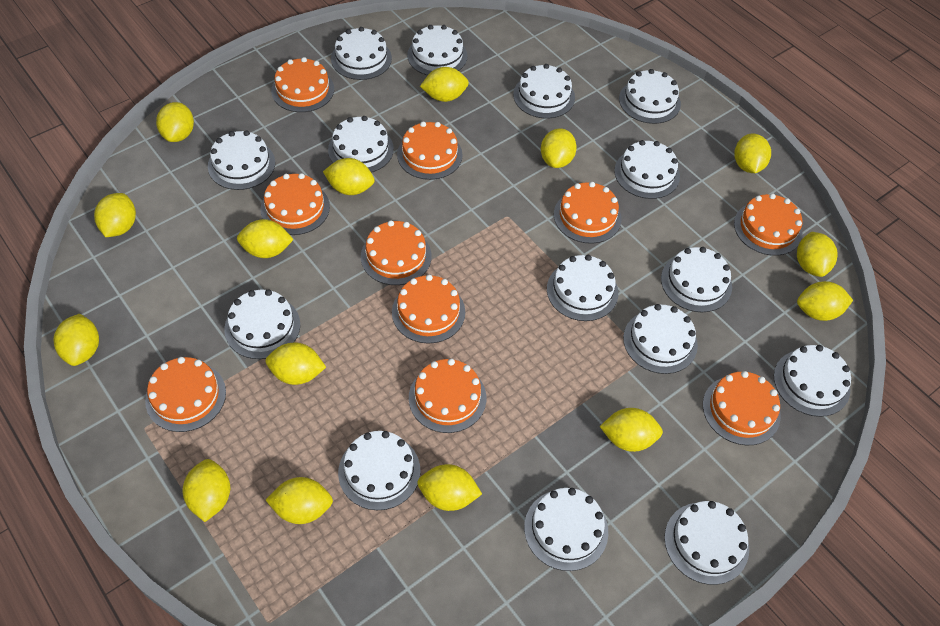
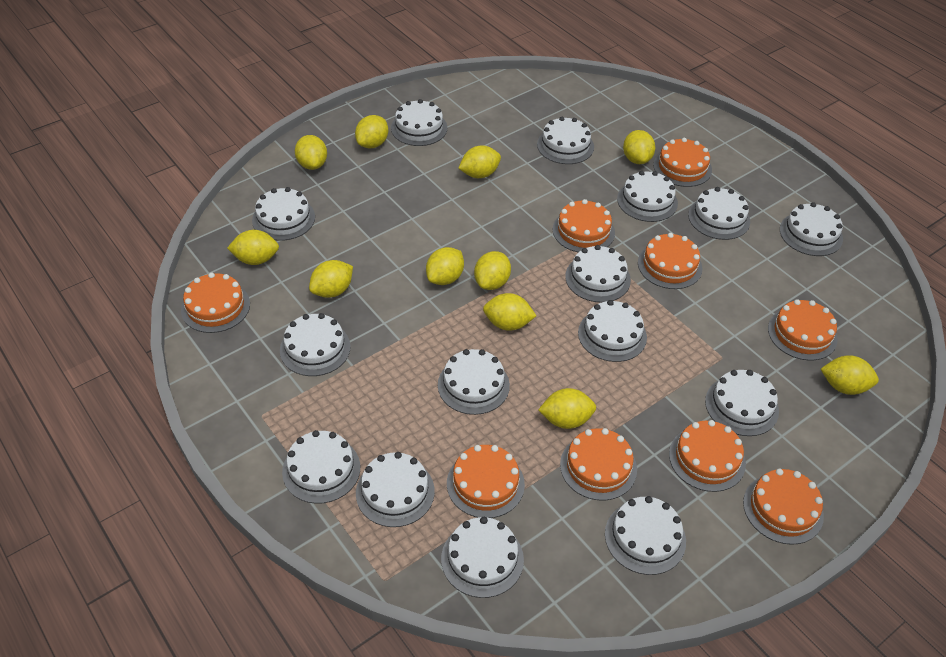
orange cake: [145,357,226,432] [261,173,330,235] [271,57,334,112] [361,220,431,285] [392,275,465,343] [397,122,463,180] [409,359,486,433] [554,182,622,244] [703,371,781,445] [734,193,802,256] = 10 -> [181,273,250,333] [447,445,525,518] [553,199,615,252] [560,428,637,500] [638,233,703,289] [653,138,712,187] [669,420,746,492] [743,469,824,545] [768,299,838,360] = 9
yellow lemon: [54,314,99,366] [94,193,136,237] [156,102,194,142] [183,459,230,522] [237,219,294,258] [266,342,326,385] [266,477,333,524] [323,158,375,195] [417,464,482,511] [420,67,469,102] [541,128,577,168] [600,408,663,452] [734,133,771,173] [797,232,838,277] [797,281,853,321] = 15 -> [227,230,279,265] [295,135,327,170] [309,260,353,298] [355,115,388,148] [426,247,464,285] [458,145,501,178] [474,251,511,290] [483,293,536,331] [538,388,596,429] [623,130,655,164] [821,355,879,395] = 11

